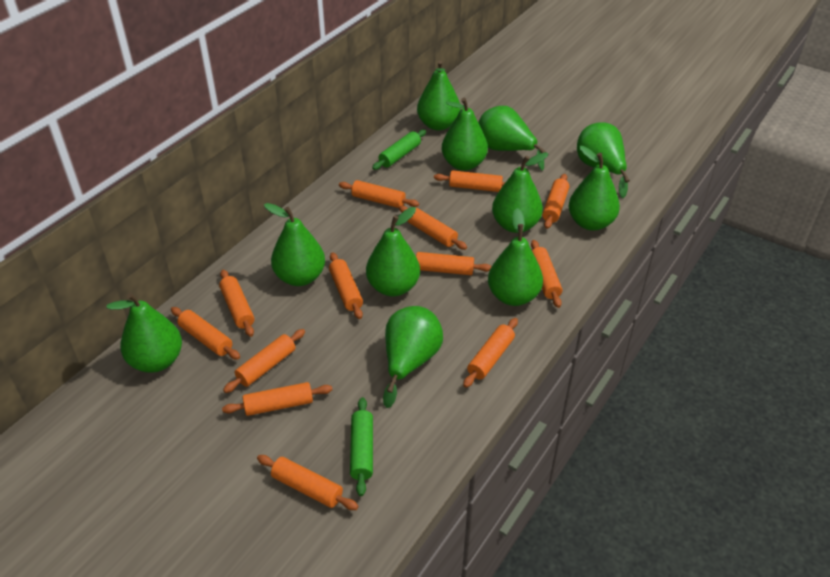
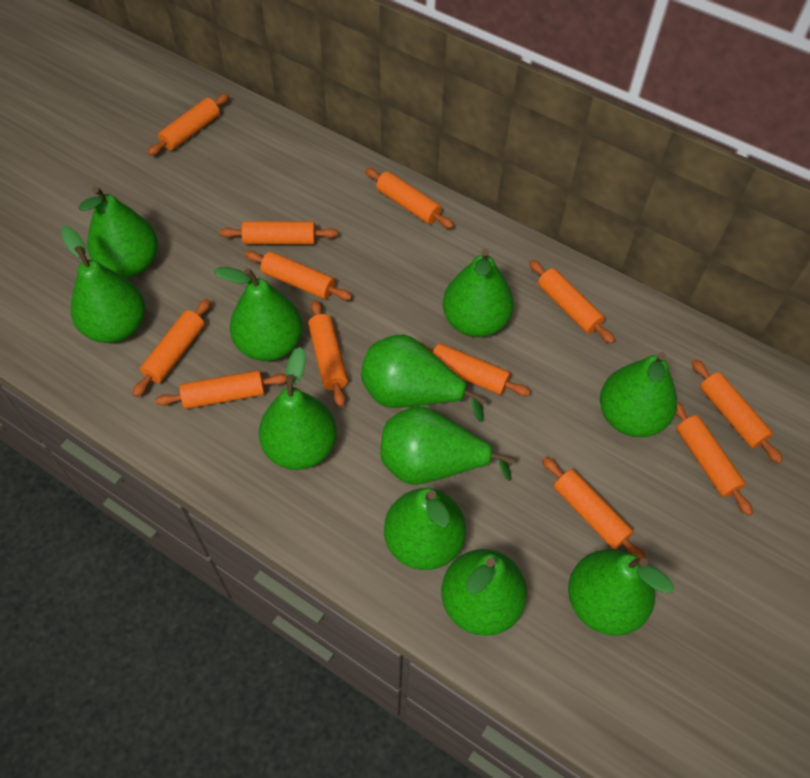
green rolling pin: [350,397,373,496] [372,130,426,170] = 2 -> none = 0
orange rolling pin: [171,307,240,360] [219,270,254,337] [222,382,333,416] [223,329,305,393] [257,455,358,510] [329,252,363,319] [339,180,419,208] [399,206,467,250] [416,252,492,275] [434,170,505,192] [463,318,518,388] [531,240,562,308] [542,174,569,229] = 13 -> [133,299,211,397] [148,94,229,156] [155,370,286,409] [220,221,338,245] [245,251,352,300] [308,300,348,407] [365,168,454,229] [420,342,531,396] [529,260,615,344] [542,457,646,558] [676,401,753,516] [692,359,783,464] = 12

